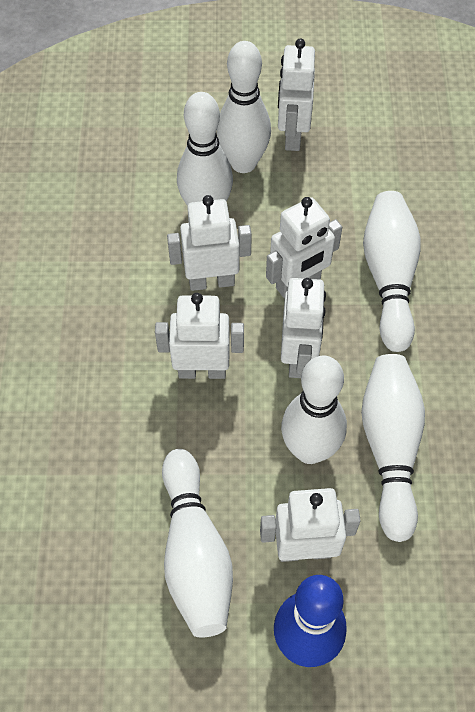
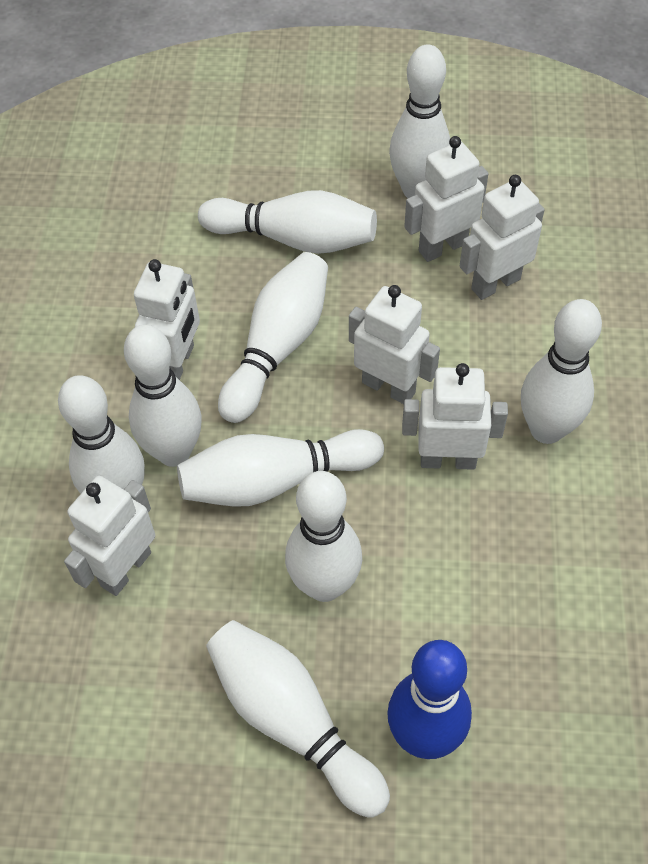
white bowling pin: [162,449,233,638] [177,92,233,206] [217,41,271,173] [281,355,347,464] [361,354,425,542] [363,191,421,352] = 6 -> [58,375,145,493] [124,325,202,467] [177,429,384,507] [198,190,377,254] [206,620,390,818] [218,252,328,423] [285,471,362,602] [389,45,450,198] [521,299,602,444] = 9

